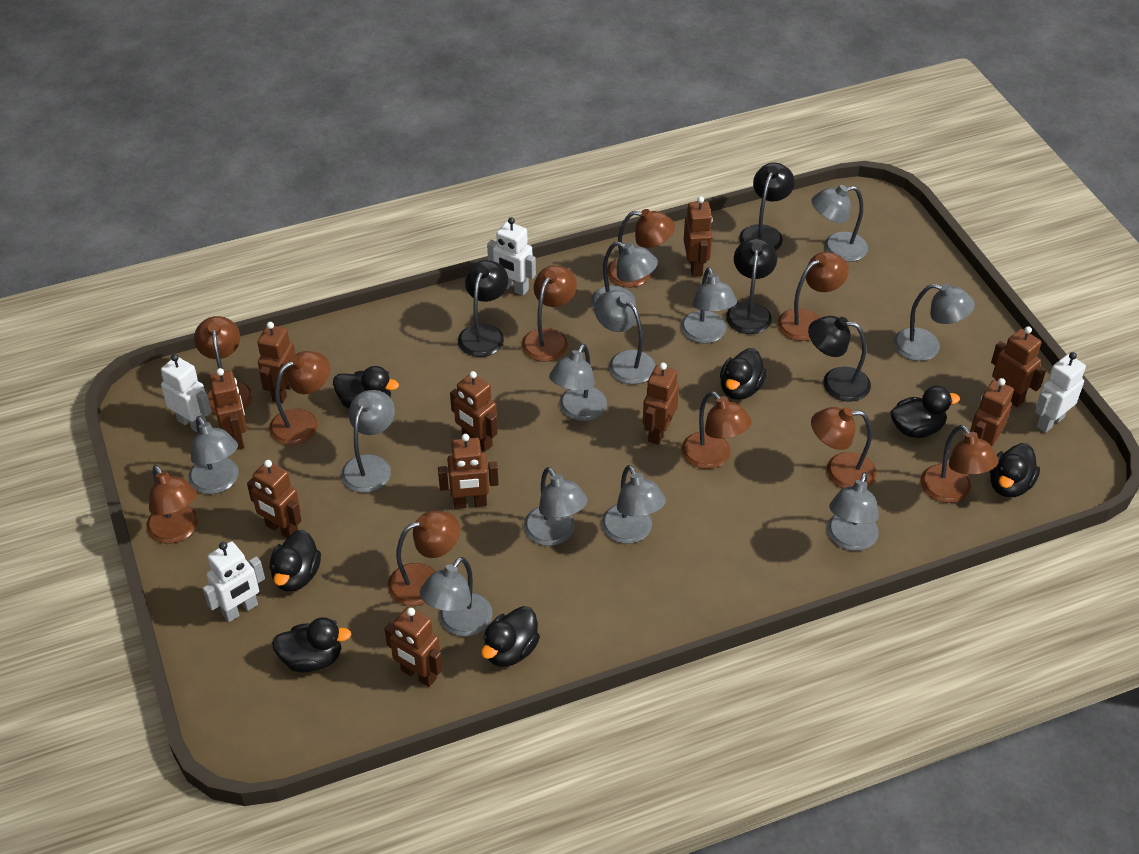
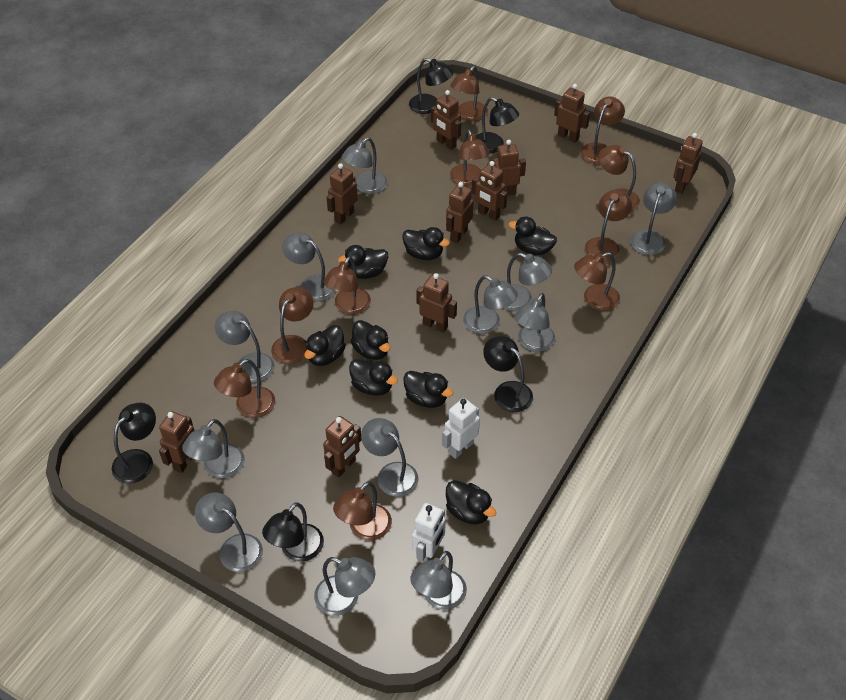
black duck: [270,530,321,592] [272,617,351,673] [333,366,399,409] [481,606,540,667] [720,348,767,400] [890,386,960,438] [990,443,1040,497] = 7 -> [304,325,346,366] [338,245,388,279] [349,359,398,396] [350,320,390,360] [402,227,450,260] [403,371,453,408] [446,480,496,525] [509,217,557,256] = 8
black lamp: [458,260,508,357] [726,238,777,334] [739,162,795,251] [808,316,871,402] = 4 -> [112,403,156,484] [262,502,324,562] [409,58,453,114] [476,97,519,154] [483,336,533,412] = 5
white robot: [161,354,212,433] [203,541,265,622] [487,217,536,296] [1035,352,1086,433] = 4 -> [412,503,446,563] [442,398,480,459] = 2

